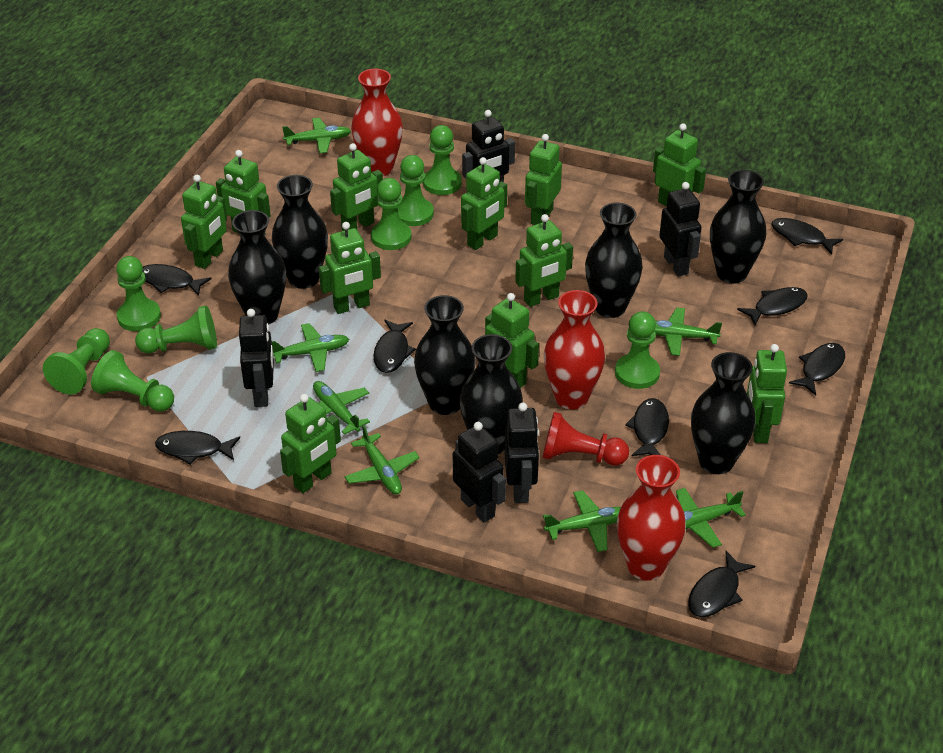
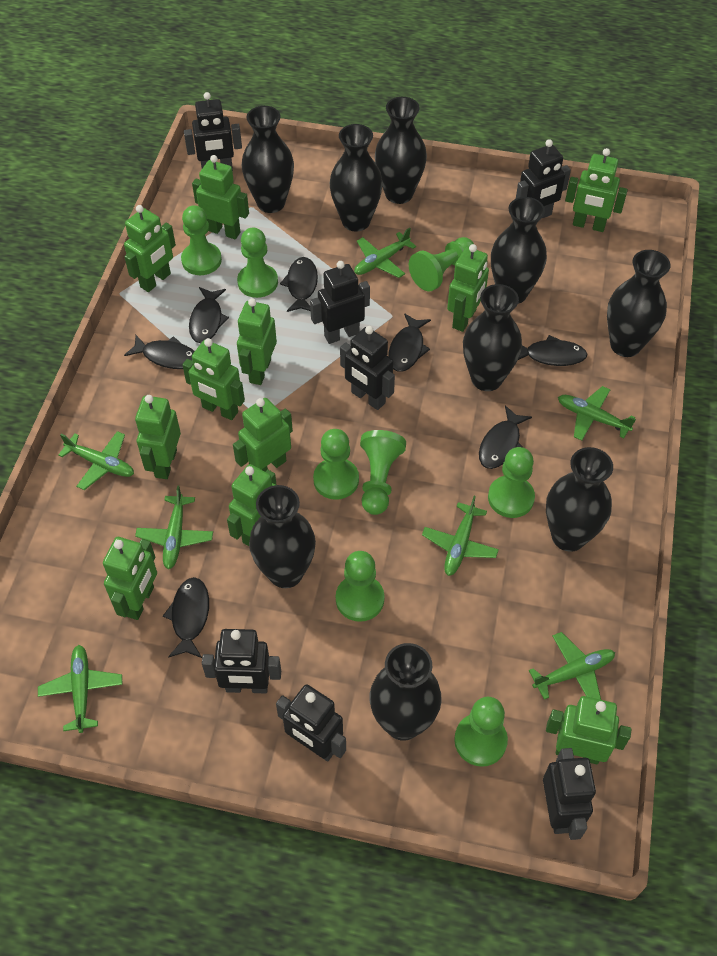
black fish: [143,264,211,296] [155,431,240,465] [373,320,416,373] [625,398,669,456] [688,551,755,617] [737,287,808,325] [771,218,843,254] [789,343,845,396] = 8 -> [124,335,195,369] [163,577,209,658] [189,287,229,343] [280,257,318,312] [389,313,431,372] [479,406,532,469] [518,335,588,366] = 7
black robot: [239,309,274,407] [453,422,506,522] [462,110,515,182] [504,402,539,503] [659,182,701,276] = 5 -> [184,92,242,172] [202,629,281,694] [276,684,346,762] [310,261,370,344] [340,326,395,410] [516,139,571,218] [543,748,596,840] = 7
black vase: [228,210,286,324] [272,175,328,289] [414,295,476,415] [460,334,523,454] [585,203,643,318] [691,352,756,474] [710,170,766,283] = 7 -> [242,106,294,213] [249,485,316,588] [330,124,383,231] [370,643,442,741] [375,97,427,204] [463,284,522,391] [491,197,547,304] [546,447,613,552] [607,250,671,357] = 9
red pawn: [542,412,629,465] = 1 -> none = 0
red vase: [351,69,403,176] [544,290,605,410] [617,455,686,581] = 3 -> none = 0

